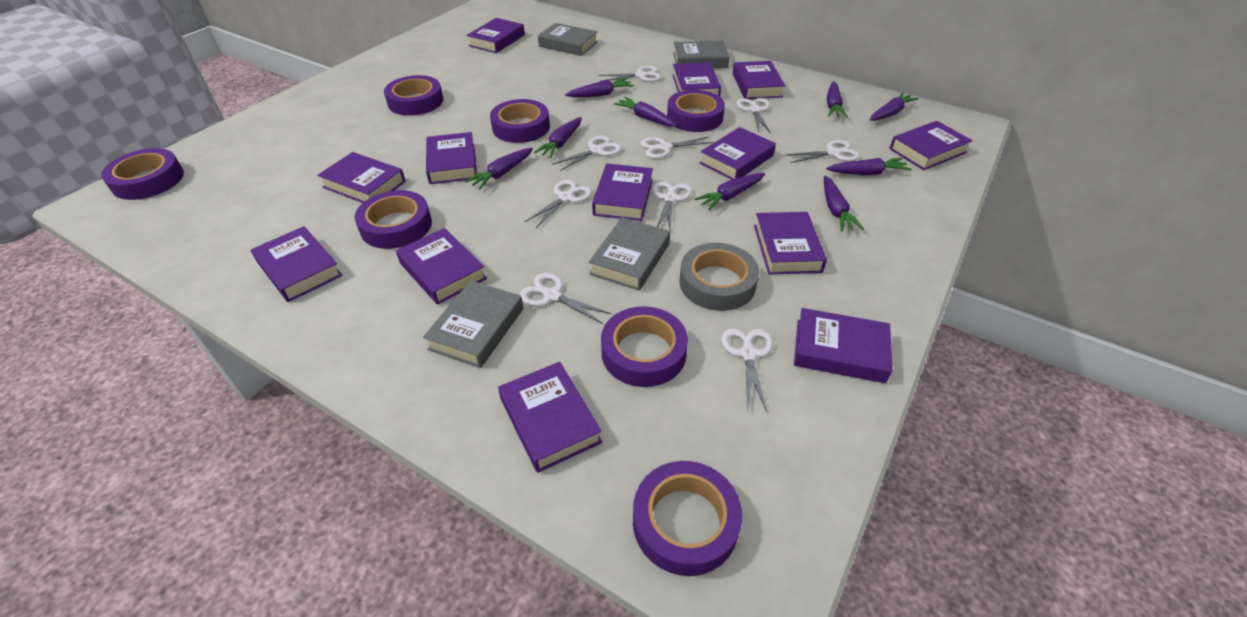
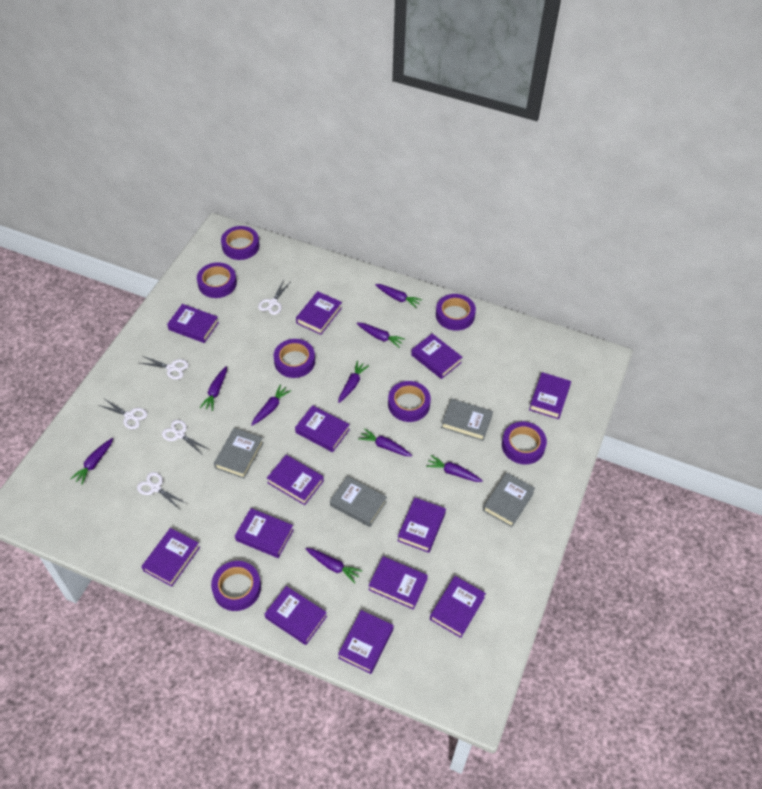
grey tape: [679,243,759,311] = 1 -> none = 0
white scissors: [520,273,611,323] [525,180,592,228] [552,136,622,171] [598,66,661,82] [641,137,714,159] [652,181,692,230] [722,328,773,412] [736,98,771,134] [786,140,860,163] = 9 -> [99,399,148,429] [137,472,186,509] [140,356,189,380] [162,420,210,455] [258,280,290,315] = 5

